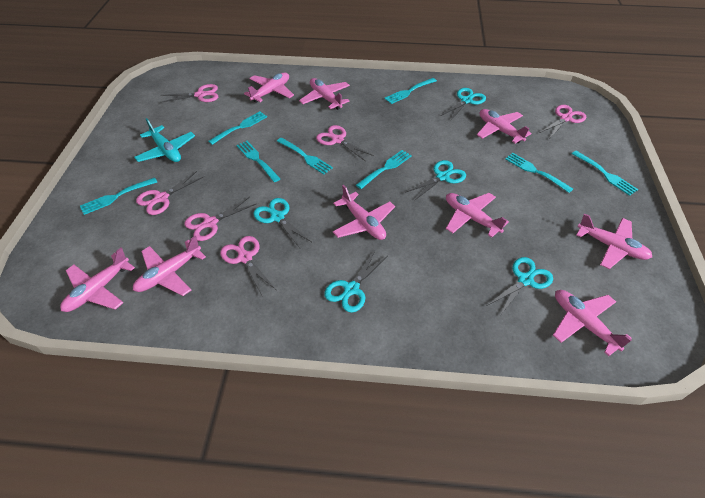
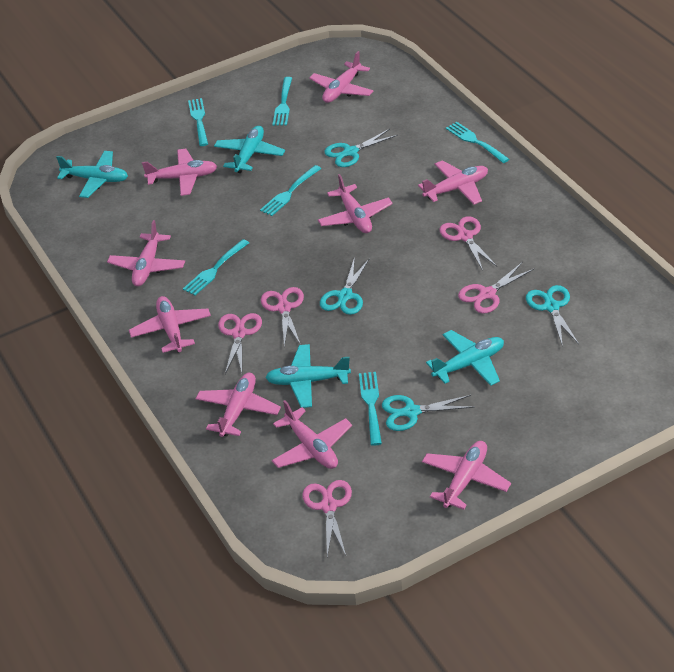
pink scissors: [136,171,205,215] [160,84,218,103] [184,197,256,241] [220,236,276,296] [316,125,374,161] [539,105,586,138] = 6 -> [218,313,262,374] [261,287,304,347] [302,480,352,557] [439,216,497,271] [458,262,534,314] = 5
turquoise fork: [80,177,157,215] [208,111,267,145] [236,141,280,182] [277,138,333,174] [356,150,412,189] [384,78,437,104] [505,153,573,193] [572,151,638,196] = 8 -> [183,239,249,295] [188,98,208,146] [260,165,321,216] [272,77,292,126] [359,372,382,446] [446,122,509,163] = 6
turquoise plane: [134,118,195,162] = 1 -> [56,151,128,198] [214,126,285,173] [265,344,351,408] [426,330,504,386] = 4
turquoise scissors: [253,198,312,248] [324,251,387,313] [405,160,466,201] [441,88,486,121] [488,257,553,317] = 5 -> [320,257,370,315] [324,129,398,167] [382,395,474,431] [526,285,579,347] = 4

